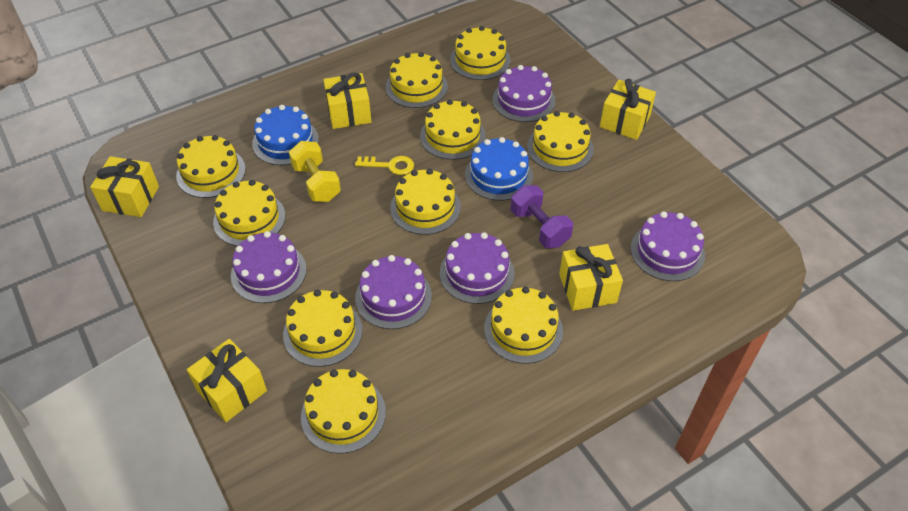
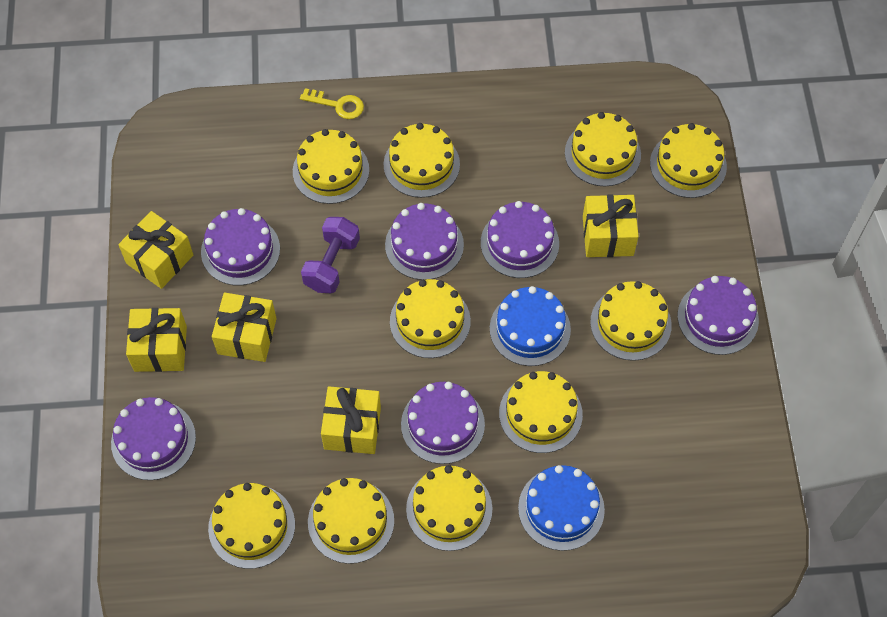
purple cake: [231,231,306,303] [355,255,432,329] [440,232,515,304] [492,65,556,122] [631,211,705,281] = 5 -> [111,397,196,480] [201,208,280,285] [385,203,464,280] [401,382,485,464] [481,201,559,278] [678,276,759,355] = 6
yellow dumbbell: [289,141,341,202] = 1 -> none = 0

